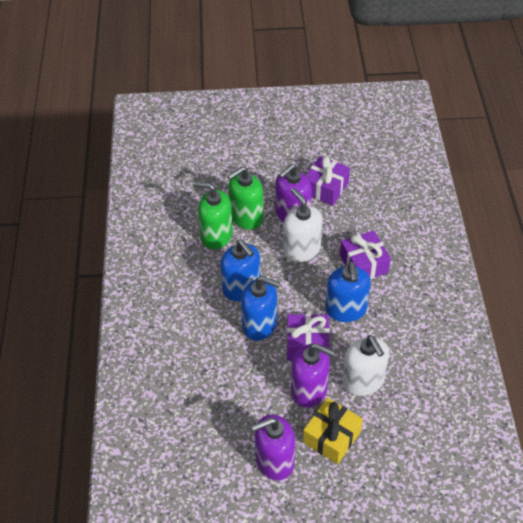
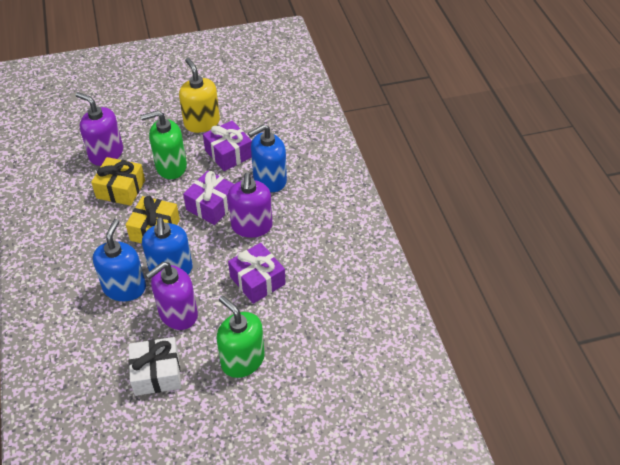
white gift: none = 0 -> [129,337,181,396] = 1
white soap dispenser: [283,188,323,262] [342,335,389,396] = 2 -> none = 0
yellow gift: [303,398,363,464] = 1 -> [91,157,145,206] [126,196,180,243] = 2
yellow soap dispenser: none = 0 -> [179,58,220,133] = 1

